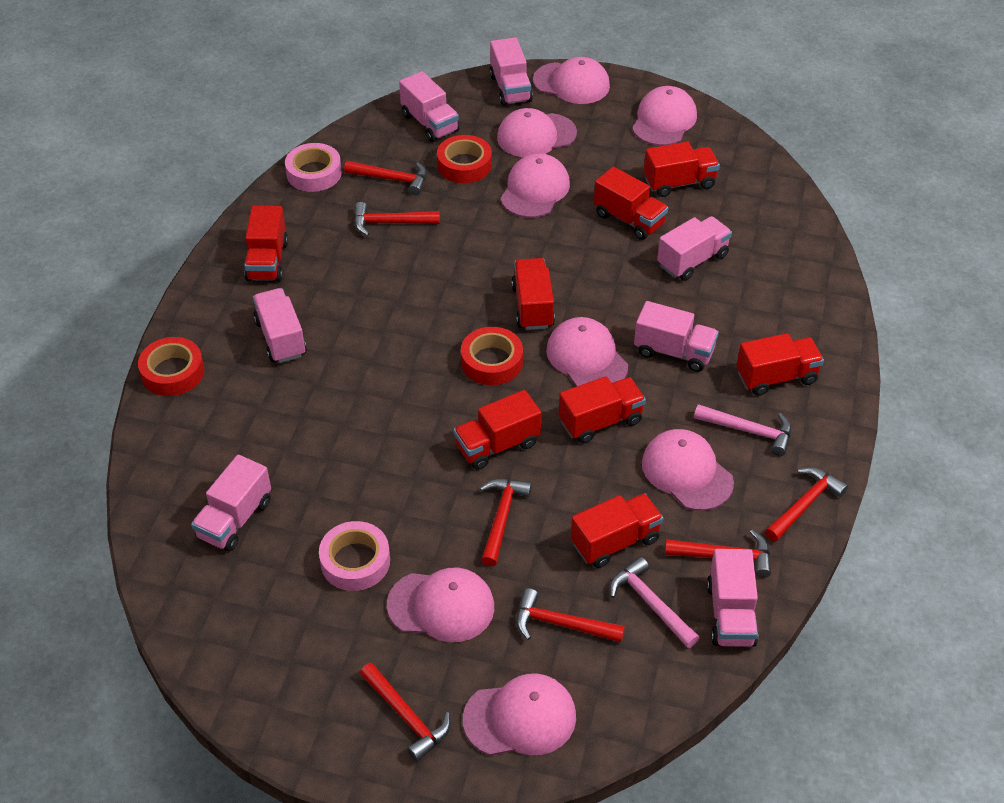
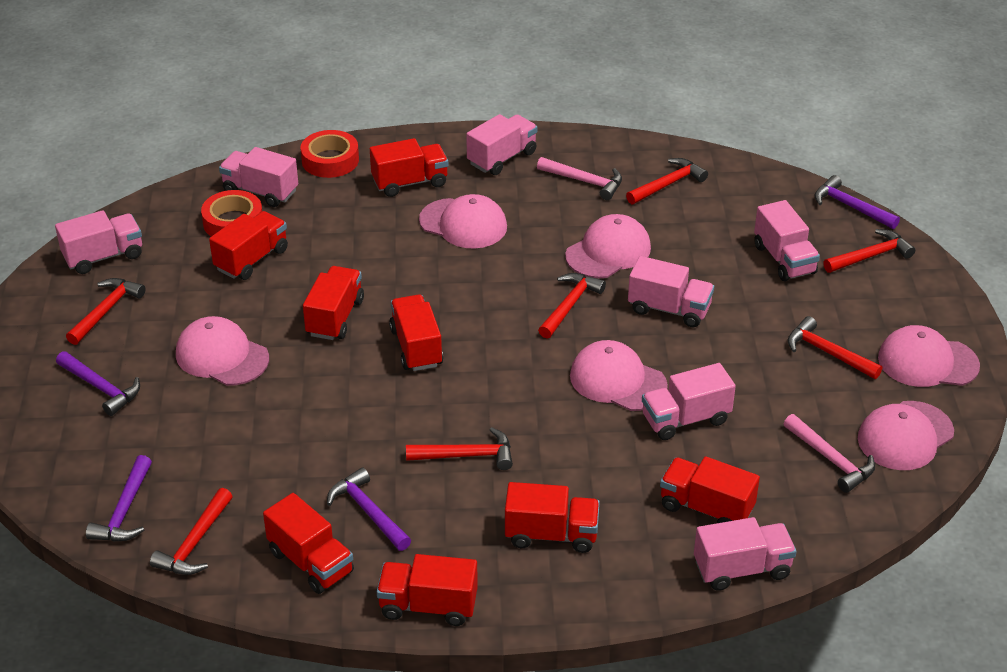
pink cap: [387,568,494,642] [463,673,576,755] [497,108,577,157] [500,153,570,218] [533,57,610,104] [546,317,628,387] [632,86,697,146] [642,429,734,511] = 8 -> [176,316,269,386] [419,194,507,248] [565,214,651,278] [570,340,668,411] [858,401,954,470] [878,325,980,387] = 6
pink tape: [285,143,342,192] [319,521,390,591] = 2 -> none = 0
purple hammer: none = 0 -> [56,351,140,416] [86,455,152,541] [327,467,411,551] [814,175,900,229] = 4
red tape: [138,337,204,396] [437,135,492,183] [461,327,523,385] = 3 -> [201,190,262,236] [300,130,359,178] = 2

